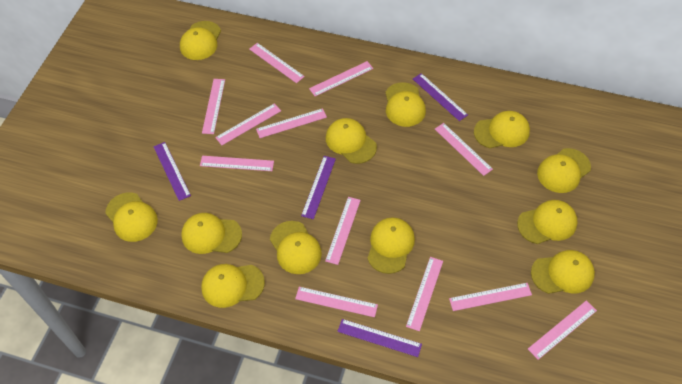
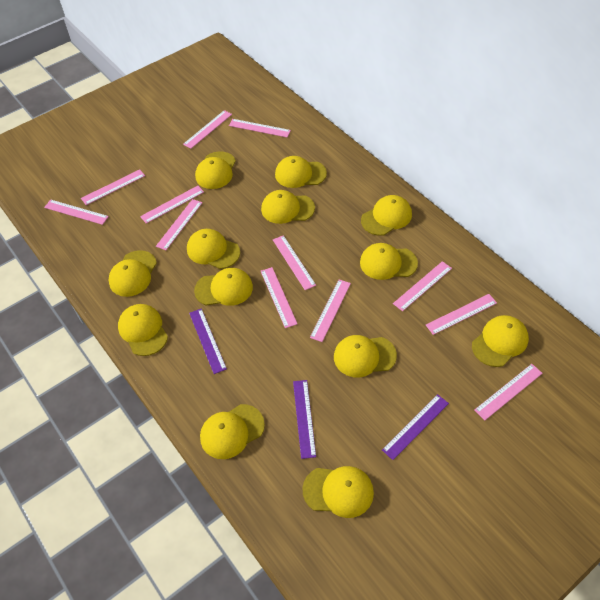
purple ruler: [153,142,191,201] [301,156,336,219] [337,319,422,357] [413,73,468,121] = 4 -> [189,308,227,374] [293,380,316,459] [382,394,449,460] = 3
yellow cap: [105,192,158,242] [180,21,221,60] [181,213,242,254] [201,264,265,308] [270,221,322,274] [326,118,377,164] [367,217,415,274] [385,82,426,127] [474,111,530,148] [517,200,578,244] [531,250,595,294] [537,148,591,193] = 12 -> [109,250,157,297] [118,304,168,356] [187,229,240,269] [194,268,253,306] [195,151,236,189] [200,404,265,459] [261,190,315,224] [275,156,327,188] [303,466,374,518] [334,335,397,377] [360,243,418,280] [361,195,412,236] [472,315,529,367] = 13

